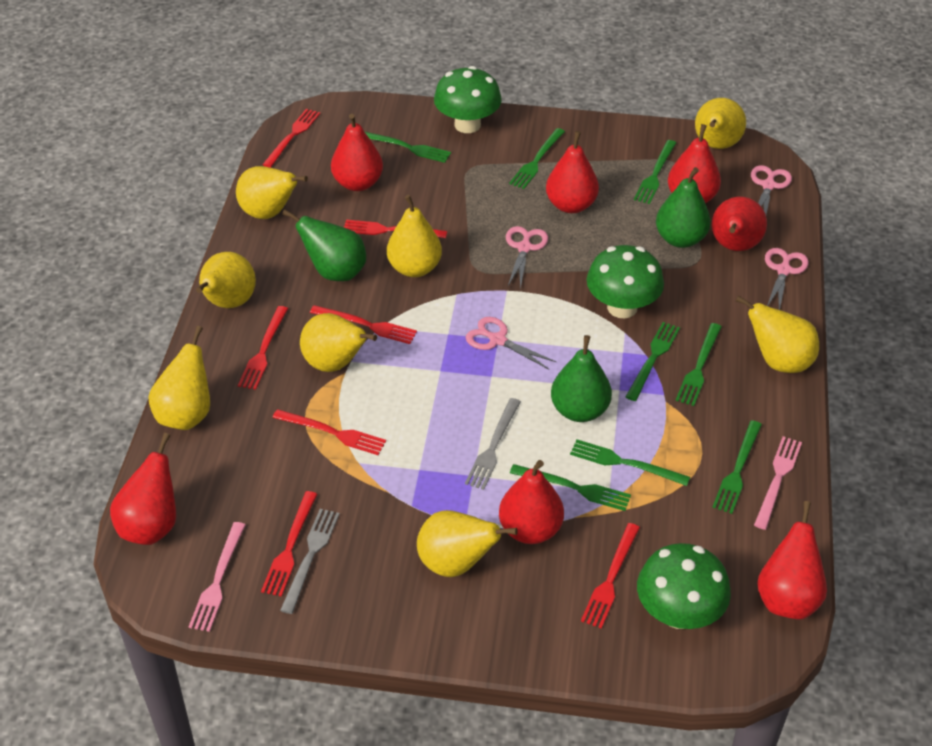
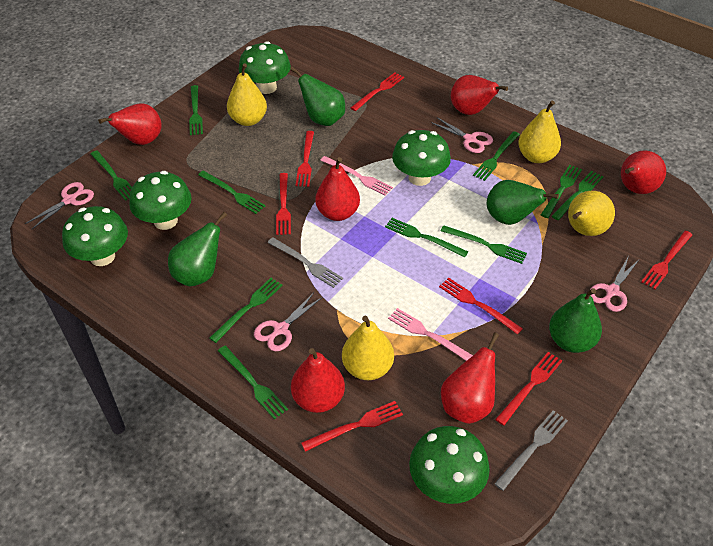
green fork: [365,132,451,163] [509,128,565,189] [510,464,631,511] [570,439,690,486] [626,322,680,401] [634,140,676,204] [676,323,722,406] [712,420,762,514] = 8 -> [91,151,132,201] [189,85,203,135] [198,171,266,214] [210,278,283,343] [218,346,288,419] [385,218,468,258] [441,225,527,264] [473,131,520,181] [541,165,582,218] [552,171,604,220] = 10
green mushroom: [434,66,502,133] [587,245,664,318] [637,543,731,629] = 3 -> [62,206,128,266] [129,171,192,230] [239,41,291,94] [392,130,451,186] [409,426,490,504] = 5
green pear: [282,209,366,281] [551,335,612,422] [656,167,711,248] = 3 -> [168,212,227,286] [290,67,345,126] [487,180,559,225] [549,288,602,353] = 4
red pear: [110,433,176,545] [331,114,383,191] [499,460,564,544] [546,131,599,213] [668,124,721,203] [712,197,767,251] [757,501,827,620] = 7 -> [98,103,162,145] [291,348,345,413] [315,157,360,221] [441,333,499,424] [451,75,508,115] [621,150,666,194] = 6
yellow pear: [148,326,210,430] [196,252,256,308] [236,166,308,219] [300,313,377,372] [387,195,442,277] [417,510,518,577] [695,98,746,149] [736,296,819,373] = 8 -> [227,64,267,126] [342,316,394,380] [518,100,561,163] [568,191,615,236] = 4

